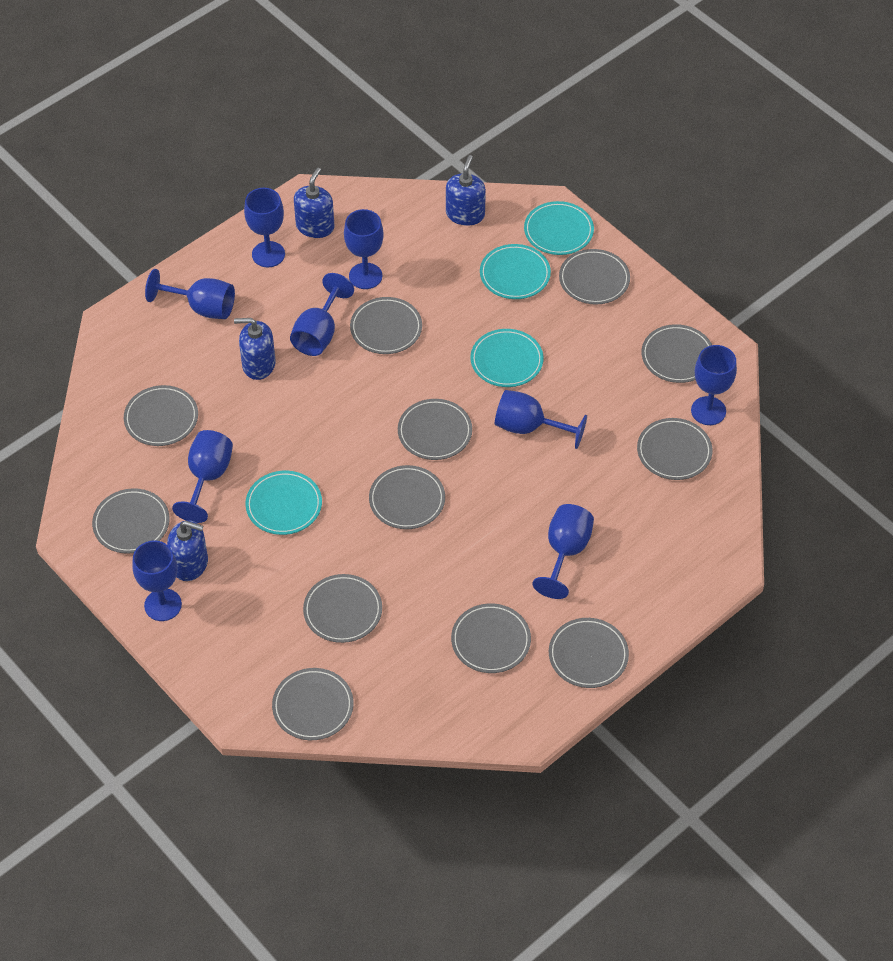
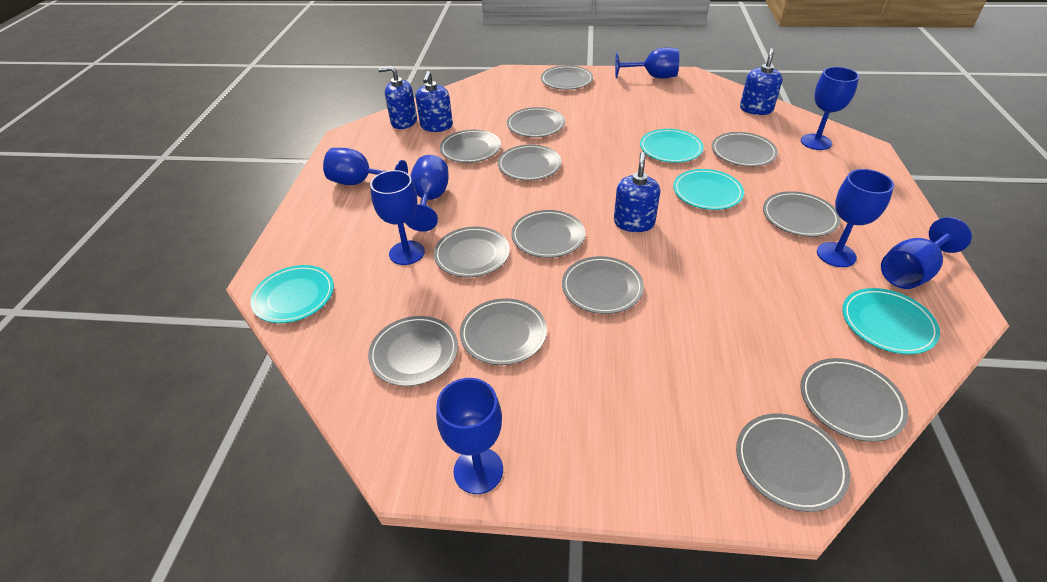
blue goblet: [132,541,182,621] [145,269,235,319] [172,430,233,523] [244,188,285,267] [290,273,354,356] [344,209,384,289] [495,390,587,449] [533,504,594,599] [691,345,737,425] = 9 -> [323,148,408,185] [370,170,425,265] [405,155,449,231] [436,378,503,494] [615,47,679,79] [801,67,859,150] [817,169,894,267] [881,217,972,289] = 8
grey plate: [92,488,170,554] [124,385,198,446] [272,668,354,740] [303,574,382,643] [350,297,422,354] [369,465,445,529] [398,399,472,460] [451,603,531,673] [549,618,629,688] [559,249,630,304] [637,418,712,480] [641,324,712,383] = 12 -> [368,316,458,386] [434,227,510,277] [440,129,501,163] [460,298,547,365] [498,144,562,181] [507,107,565,137] [511,210,585,258] [541,65,593,90] [562,256,644,314] [712,132,778,167] [736,413,850,512] [763,191,840,237] [800,358,908,442] = 13

